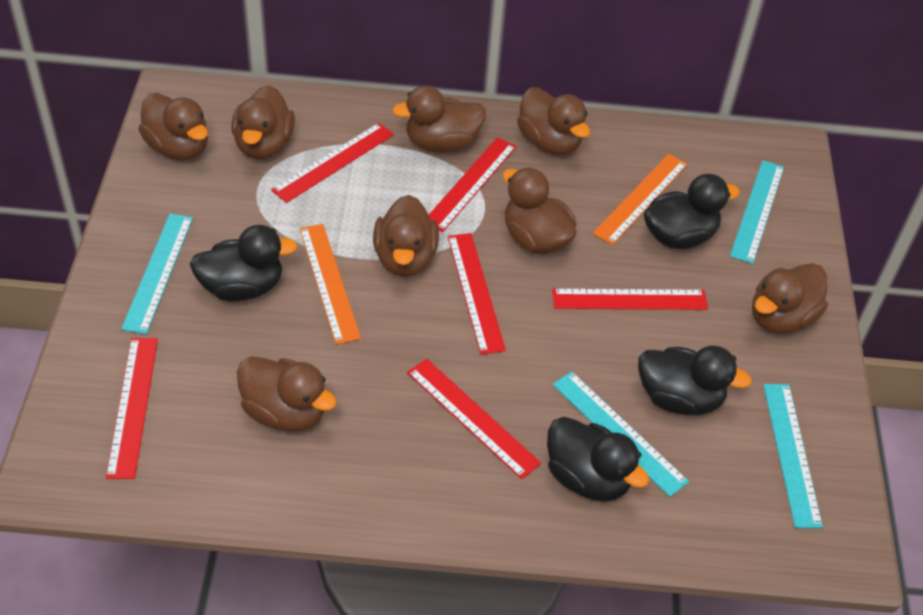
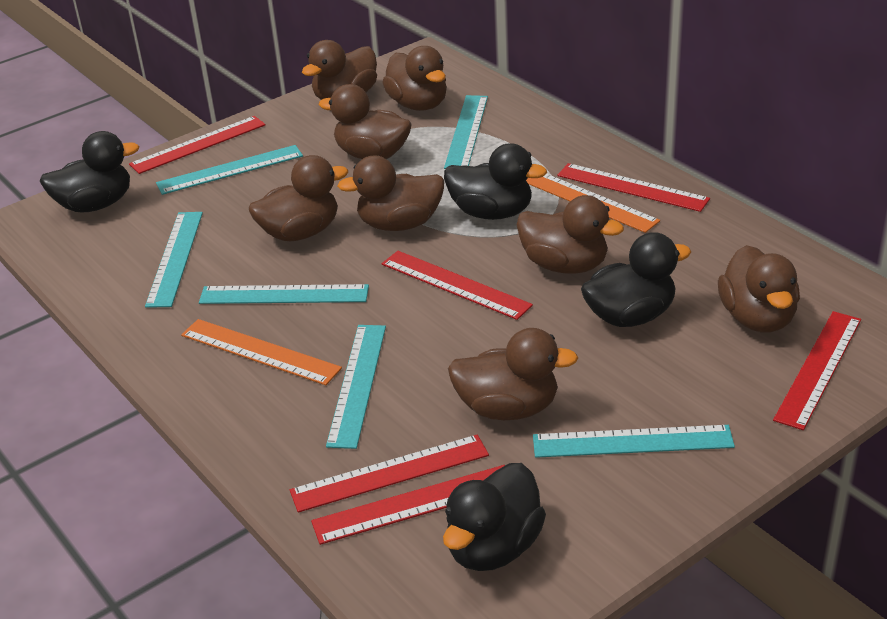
turquoise ruler: [121,214,193,334] [553,371,689,497] [730,160,784,264] [763,384,823,528] = 4 -> [145,212,203,308] [156,145,303,195] [199,284,369,304] [326,325,386,449] [444,95,488,169] [533,425,735,458] = 6

